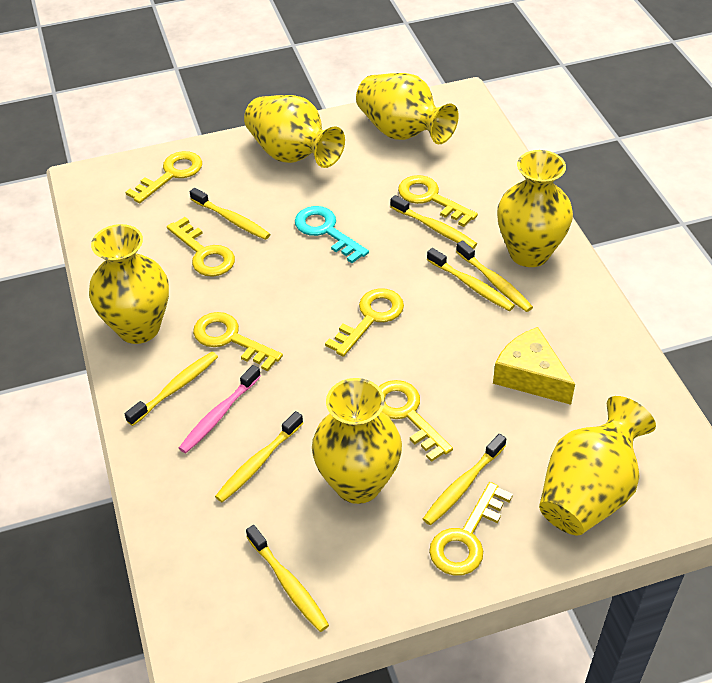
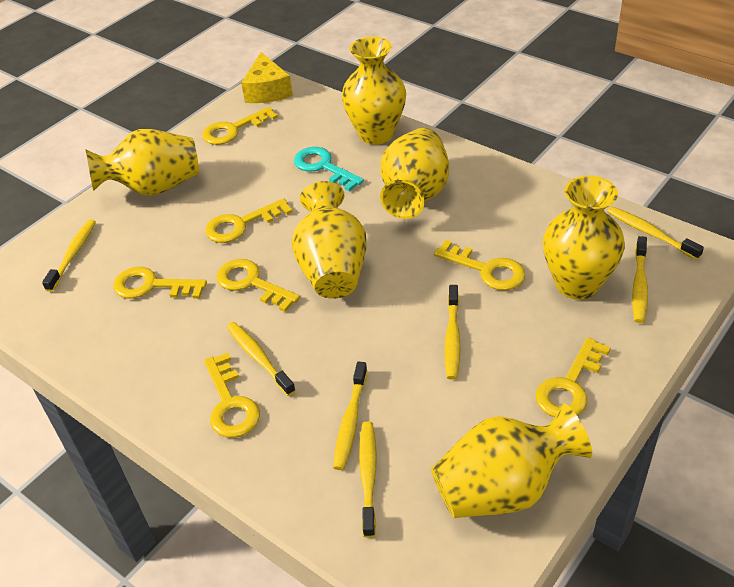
pink toothbrush: [179,365,261,453] = 1 -> none = 0
yellow toothbrush: [125,352,218,426] [190,188,270,240] [215,411,303,502] [246,525,329,632] [390,195,477,249] [423,434,506,525] [427,248,515,311] [456,240,533,312] = 8 -> [42,219,96,292] [227,322,296,396] [333,361,367,470] [359,422,377,538] [444,285,461,380] [607,206,704,260] [632,236,648,323] = 7

